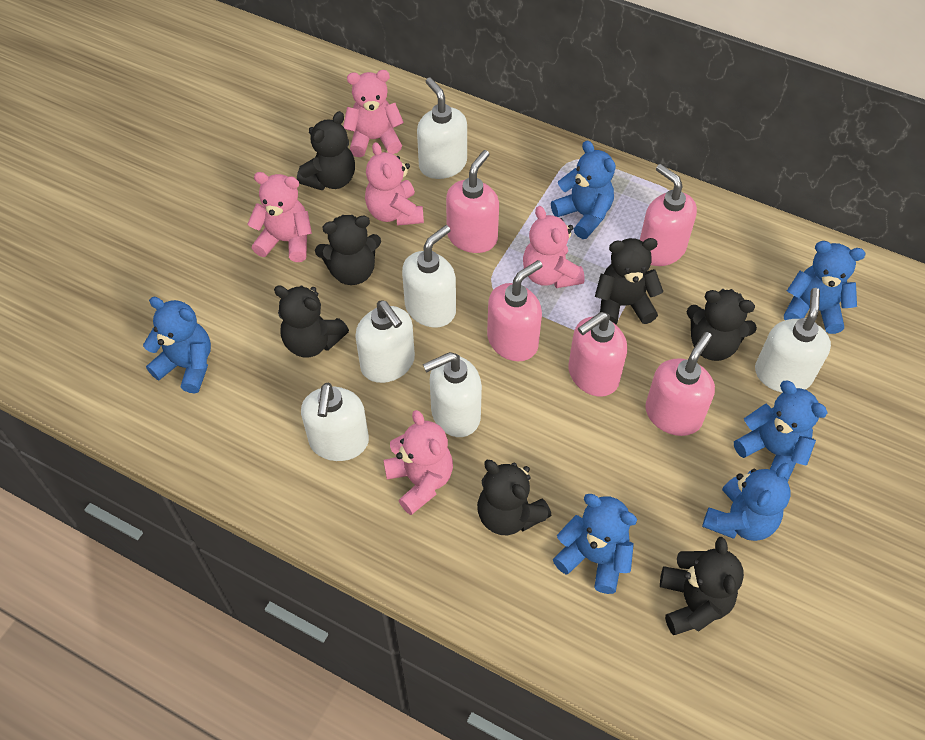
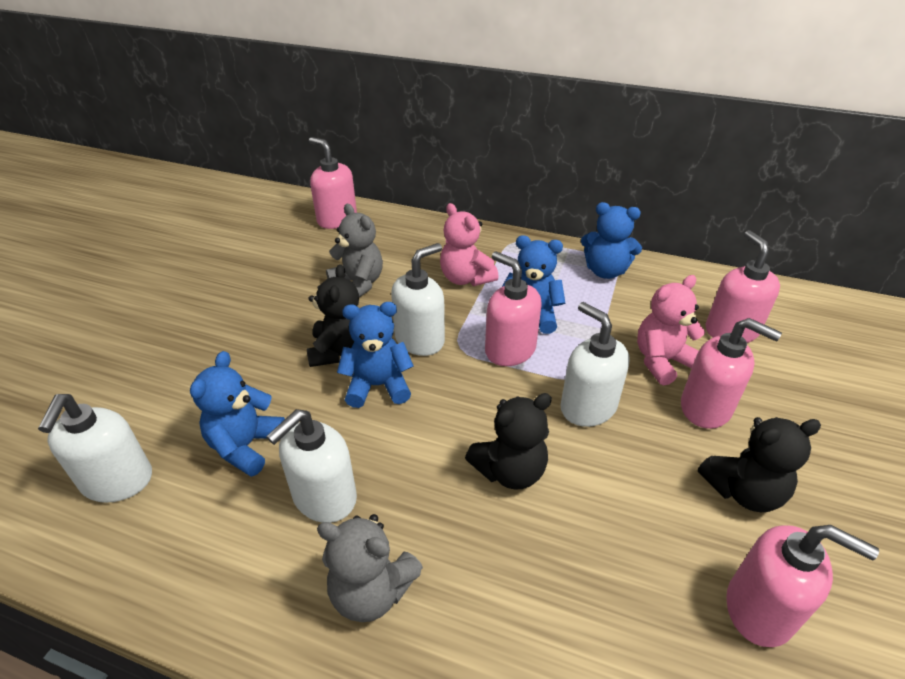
black teddy bear: [274,285,349,357] [297,111,355,190] [315,215,381,285] [477,460,552,535] [595,238,663,325] [660,537,744,635] [687,289,757,361] = 7 -> [307,264,359,367] [465,393,552,490] [698,417,821,512] = 3
blue teddy bear: [143,297,211,393] [551,140,616,239] [553,494,637,594] [702,463,791,541] [734,381,827,482] [784,241,866,334] = 6 -> [190,351,285,477] [337,302,413,408] [502,235,565,334] [581,202,642,279] = 4
grey teddy bear: none = 0 -> [317,514,423,622] [326,204,383,298] = 2
pink teddy bear: [247,172,312,262] [343,70,404,157] [365,142,424,226] [383,410,453,515] [523,206,585,288] = 5 -> [440,203,499,286] [637,275,705,386] = 2
white soap dispenser: [301,383,369,461] [355,301,415,383] [402,225,456,327] [417,77,467,179] [423,352,482,437] [755,288,831,393] = 6 -> [38,394,152,503] [266,409,357,523] [391,243,445,356] [561,302,630,427] = 4

